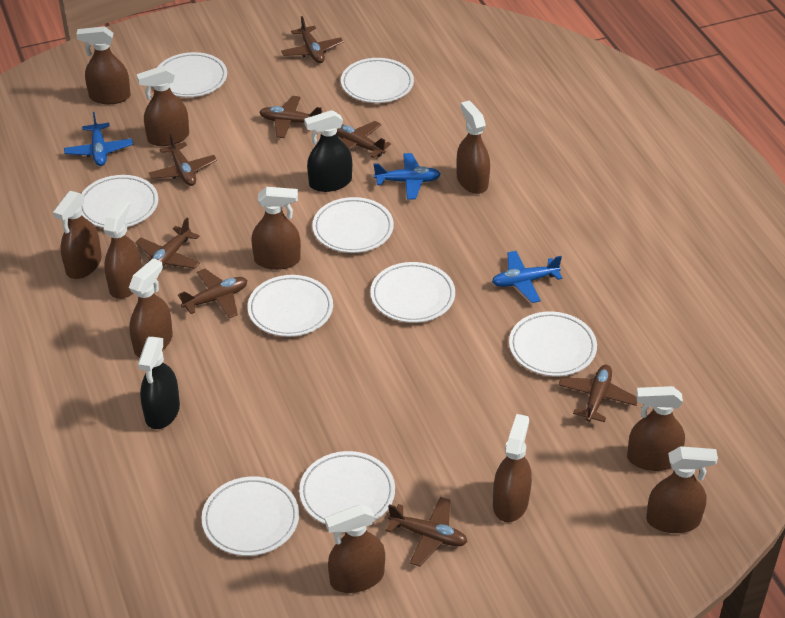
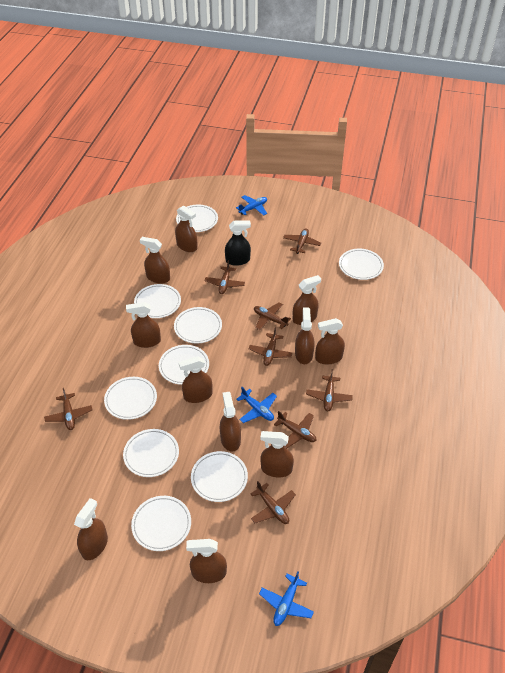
black spray bottle: [138,337,180,429] [304,110,352,192] = 2 -> [225,221,251,266] = 1

